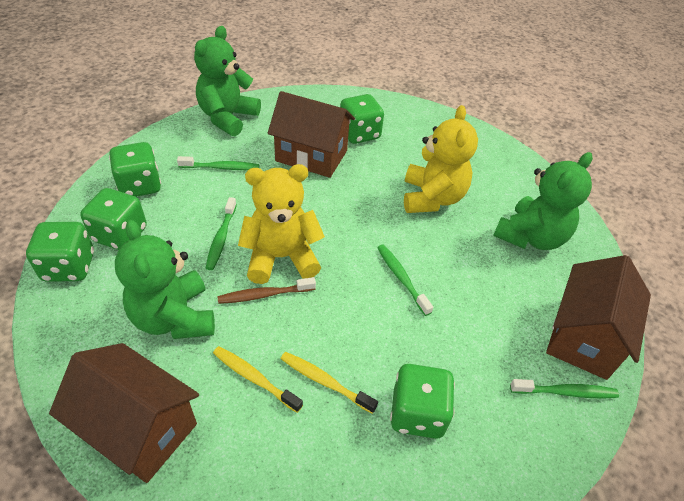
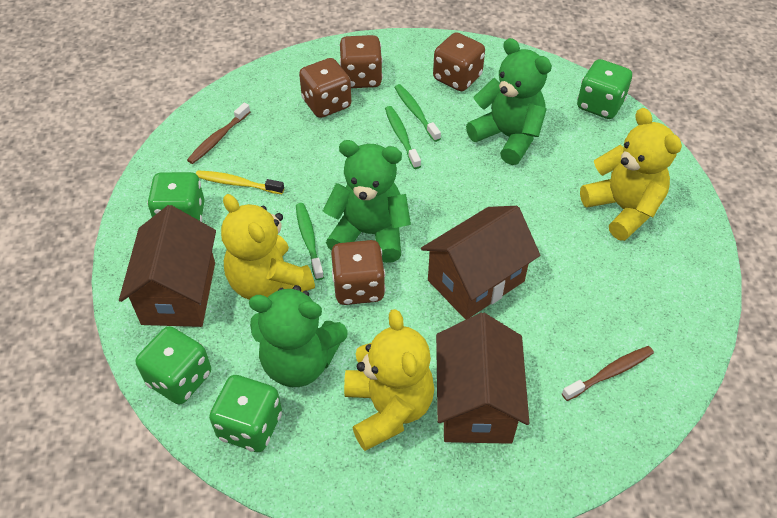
brown dice: none = 0 -> [299,58,351,118] [331,240,385,305] [340,35,383,88] [433,32,485,91] = 4
brown toothbrush: [218,277,316,304] = 1 -> [187,103,250,164] [562,346,654,401] = 2
green dice: [26,222,94,282] [80,188,147,250] [109,142,161,197] [340,94,384,144] [390,364,455,439] = 5 -> [136,326,211,405] [147,172,205,222] [209,375,282,452] [577,59,632,119] = 4
green toothbrush: [177,156,259,170] [206,197,237,270] [377,244,433,316] [510,379,619,399] = 4 -> [296,203,324,280] [385,106,421,169] [394,84,441,142] = 3
yellow teddy bear: [238,164,325,284] [404,105,478,213] = 2 -> [221,194,315,300] [344,309,434,451] [580,108,682,241] = 3
yellow toothbrush: [213,346,303,413] [281,352,378,414] = 2 -> [195,170,284,194] = 1

